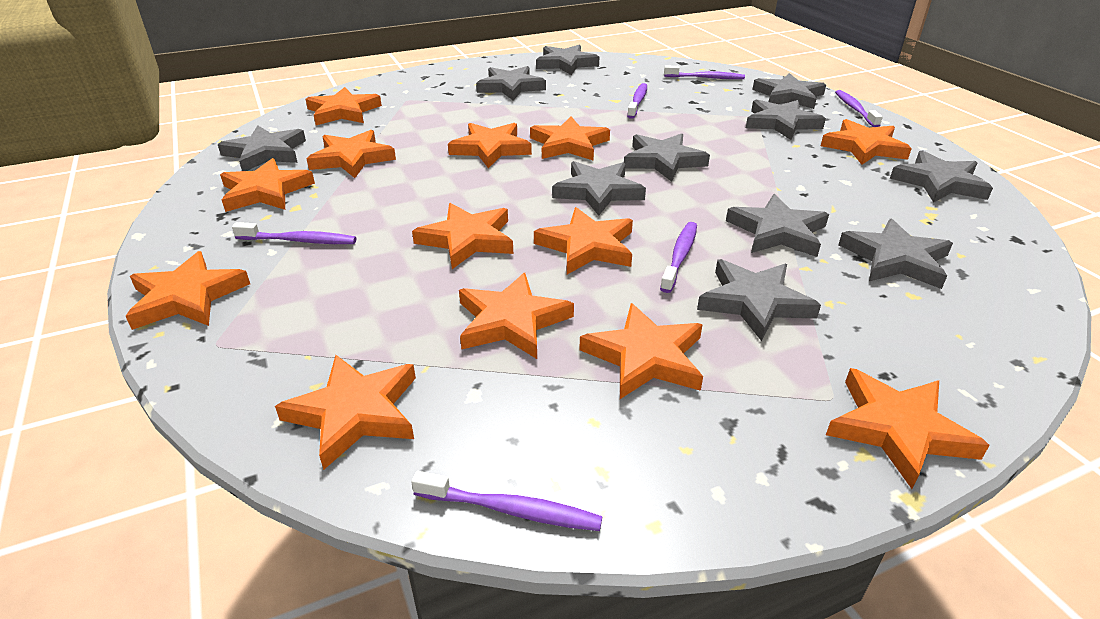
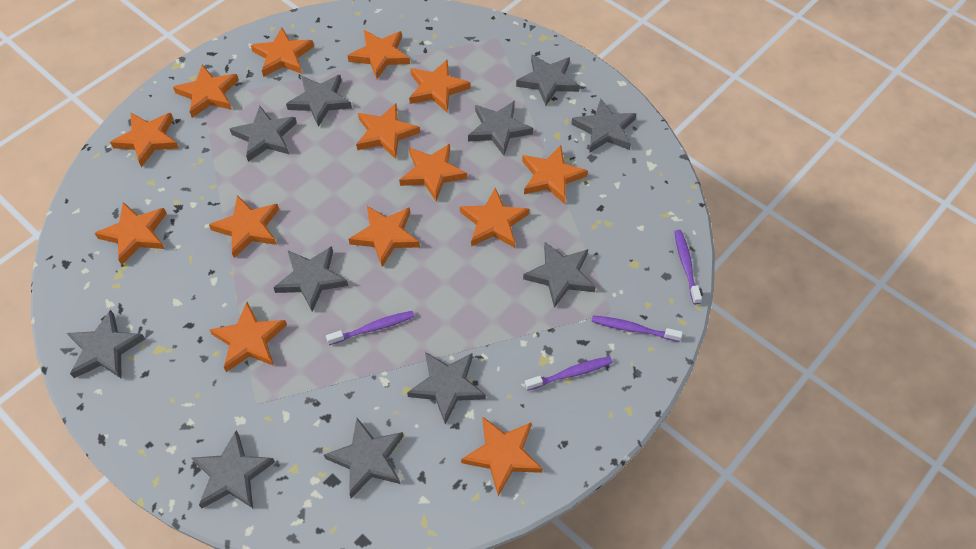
orange star: [126,251,250,330] [220,158,315,212] [275,355,416,470] [305,87,382,125] [306,130,396,178] [412,203,513,269] [448,123,532,168] [459,273,574,359] [530,117,610,161] [534,207,633,274] [579,303,703,399] [821,119,912,165] [826,368,990,489] = 13 -> [95,202,167,265] [110,113,179,167] [173,65,239,118] [209,195,279,258] [209,302,287,372] [251,27,314,77] [348,30,410,79] [349,206,420,267] [356,103,420,159] [399,144,467,201] [409,60,470,112] [460,188,529,248] [461,417,543,496] [522,145,588,204] = 14
purple toothbrush: [232,222,356,244] [411,471,603,531] [627,83,647,119] [660,222,697,293] [664,65,745,79] [835,90,883,127] = 6 -> [326,311,415,345] [525,356,613,391] [592,315,683,342] [674,230,702,304] = 4

